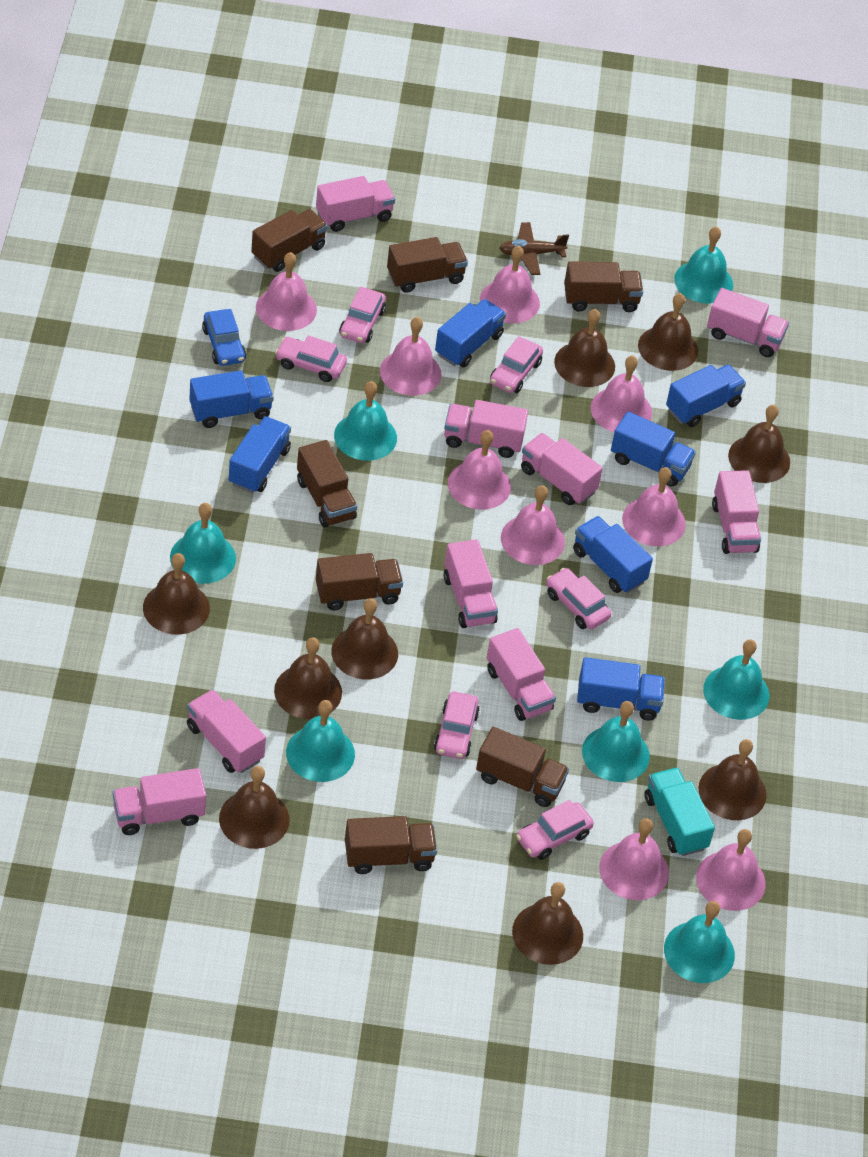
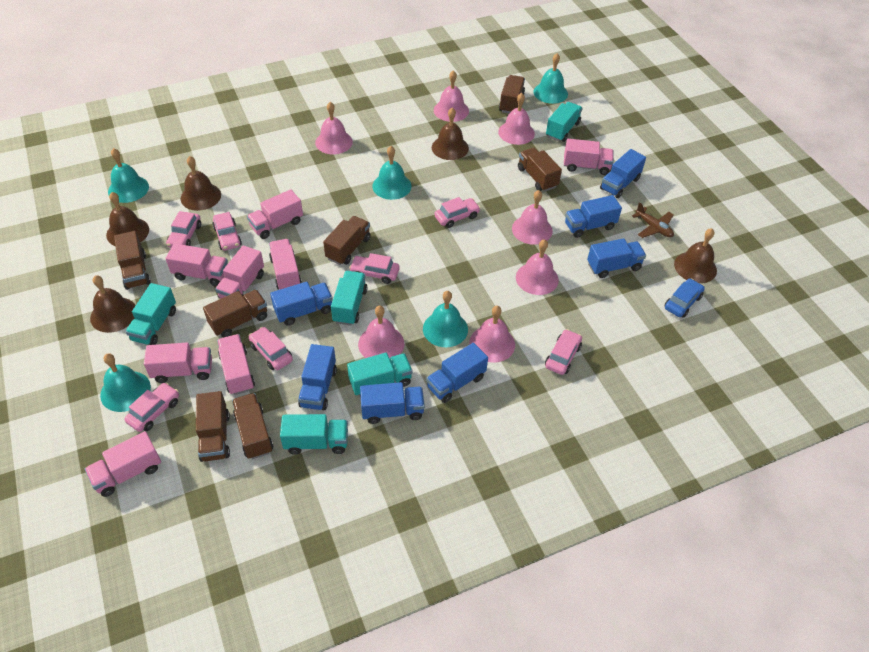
brown bell: [143,553,210,635] [219,766,289,849] [274,637,342,719] [331,598,398,679] [512,882,583,965] [554,309,615,387] [638,293,698,371] [698,739,767,820] [728,405,790,483] = 9 -> [90,275,136,333] [106,192,149,246] [181,156,221,211] [432,108,469,160] [674,228,717,283] = 5
pink bell: [256,252,317,331] [380,317,442,396] [448,430,511,510] [480,246,540,323] [501,485,565,565] [591,355,652,432] [599,818,669,900] [622,467,686,546] [696,829,766,911] = 9 -> [315,102,353,154] [358,306,404,359] [434,70,469,122] [469,306,515,363] [498,93,535,145] [512,190,553,245] [516,239,559,295] = 7
pink car: [275,335,347,382] [339,287,386,343] [434,692,480,759] [490,336,543,393] [516,800,594,860] [546,568,611,629] = 6 -> [124,382,179,432] [166,211,201,248] [213,212,242,250] [249,327,293,370] [349,253,399,284] [434,197,480,228] [545,329,582,375] = 7
pink truck: [113,768,206,835] [187,690,266,773] [316,176,395,232] [444,400,528,458] [444,539,498,628] [487,628,556,721] [521,433,603,505] [707,288,789,357] [712,470,761,554] = 9 -> [85,431,161,497] [144,343,212,383] [165,243,228,287] [215,245,264,299] [217,334,255,395] [247,189,303,239] [269,239,302,290] [564,139,614,175] = 8
turquoise bell: [170,503,236,584] [286,700,355,782] [334,381,397,461] [582,701,650,782] [664,901,735,983] [674,226,733,304] [703,639,770,720] = 7 -> [100,353,151,412] [108,148,149,203] [372,146,411,200] [423,291,468,347] [533,53,568,104] = 5
turquoise truck: [644,768,715,856] = 1 -> [126,283,176,345] [280,414,348,455] [331,271,367,325] [347,353,413,397] [546,102,583,142] = 5

